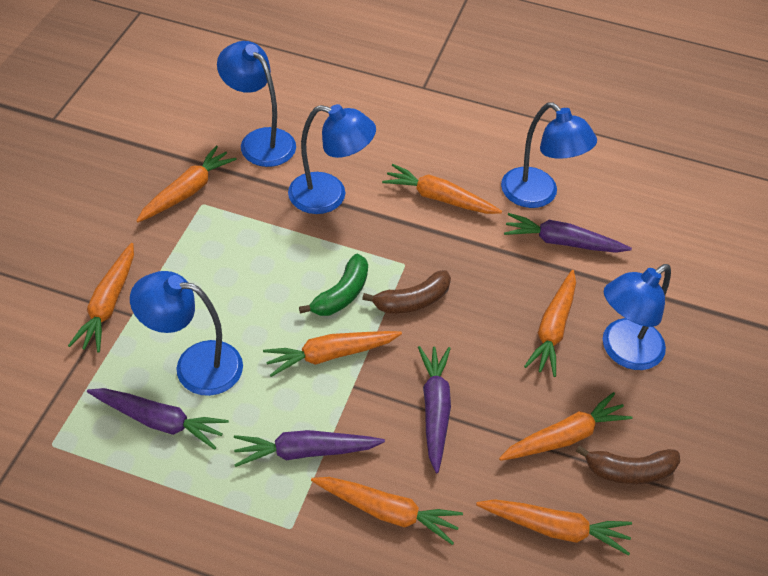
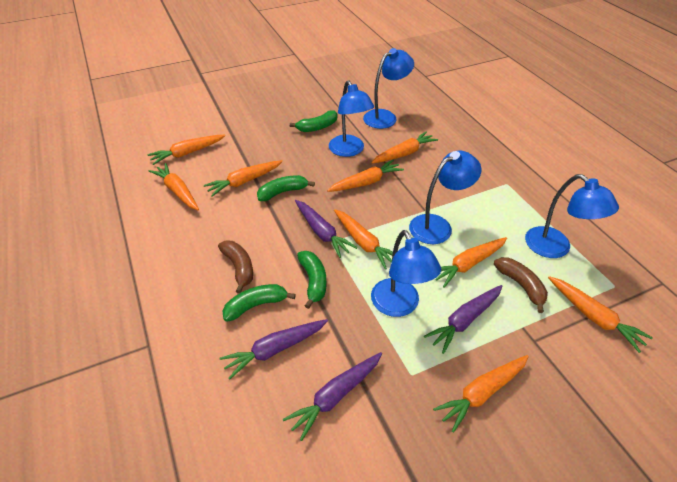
green banana: [299,254,368,316] = 1 -> [222,284,296,322] [257,175,315,201] [290,110,338,132] [297,251,327,309] = 4
orange carrot: [68,243,134,352] [136,146,237,222] [263,331,402,377] [311,477,463,545] [382,164,502,214] [476,499,632,556] [499,392,633,461] [524,270,576,377] = 8 -> [147,135,225,165] [149,163,199,210] [204,160,283,197] [327,159,404,192] [334,209,393,270] [372,131,438,163] [433,355,529,433] [436,237,507,288] [548,276,653,353] = 9

